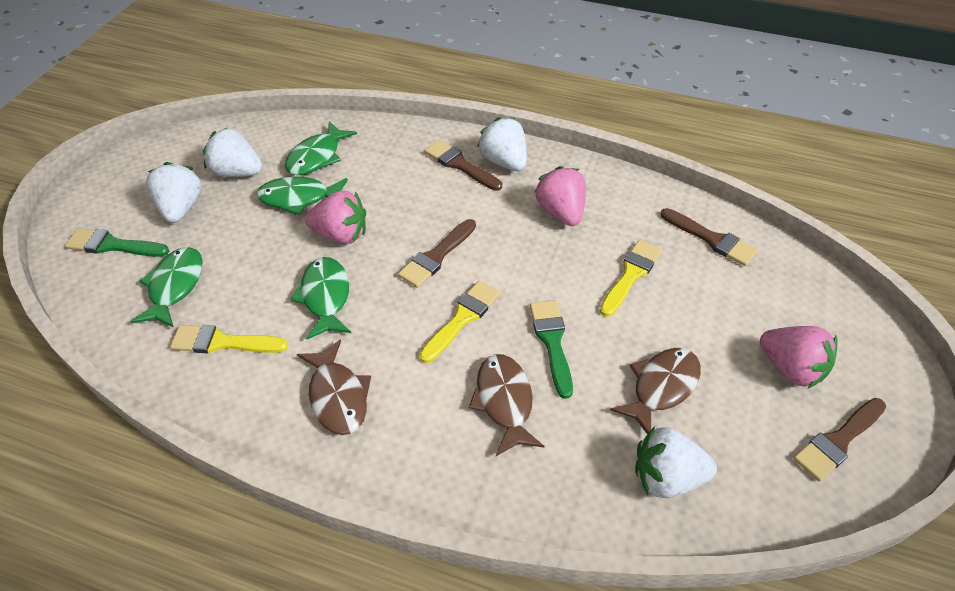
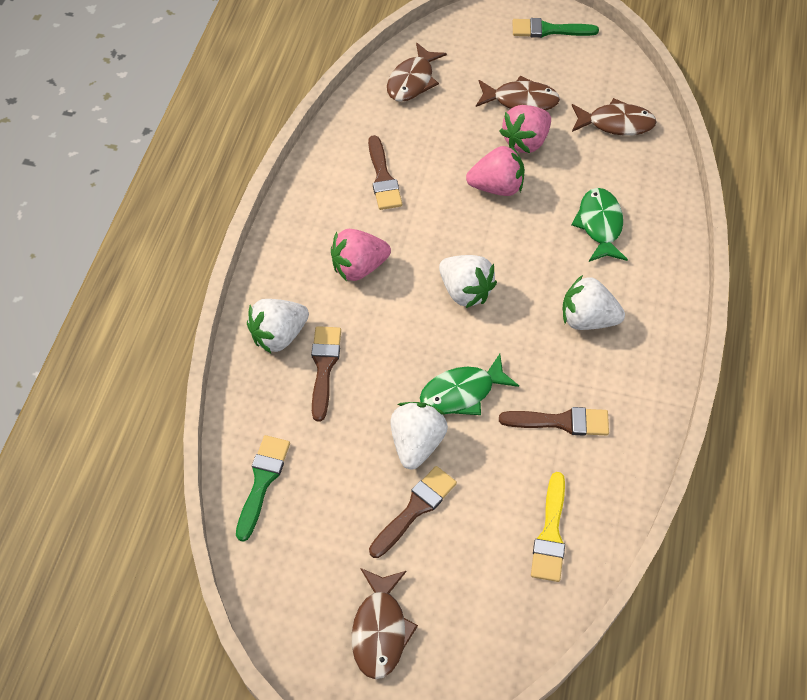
brown fish: [297,339,371,435] [469,354,545,456] [610,348,701,434] = 3 -> [352,568,418,679] [387,42,447,102] [476,76,560,111] [572,98,657,136] = 4
green fish: [131,247,203,328] [257,176,348,215] [285,121,357,175] [290,257,351,340] = 4 -> [420,354,519,415] [571,188,628,262] = 2
yellow brush: [170,325,288,353] [419,281,500,363] [600,240,662,317] = 3 -> [531,472,565,582] = 1

